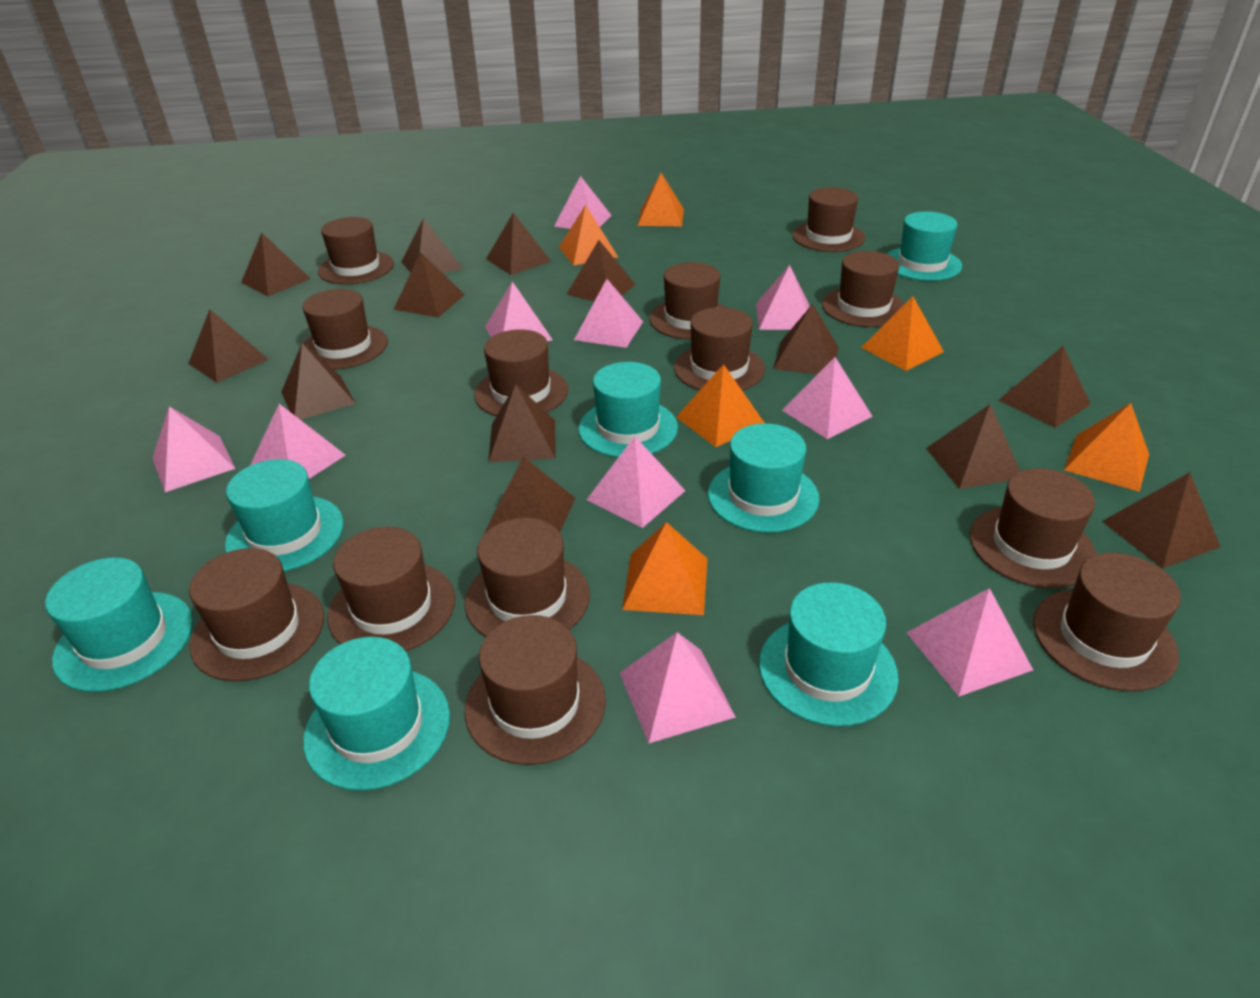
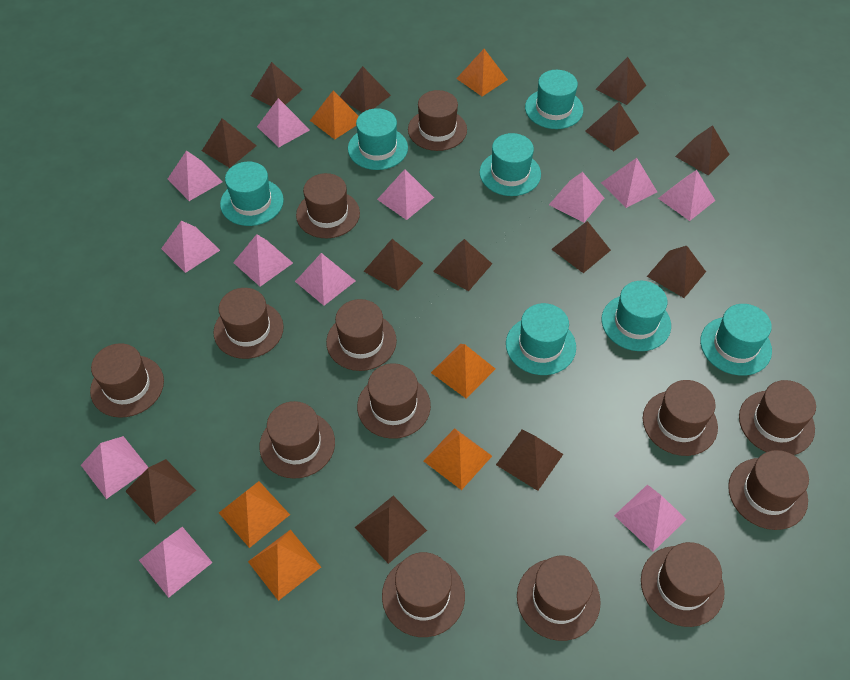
pink pyramid: [152,406,235,492] [250,404,346,479] [485,281,553,341] [554,176,612,229] [574,279,643,348] [587,436,685,528] [620,632,736,743] [756,265,810,330] [782,357,873,439] [906,588,1033,696] = 10 -> [81,436,149,499] [139,527,213,598] [161,221,220,273] [168,151,223,201] [233,234,293,287] [257,98,310,147] [295,253,355,306] [377,169,434,220] [549,172,604,223] [601,158,657,208] [614,485,687,552] [658,170,715,221] = 12

